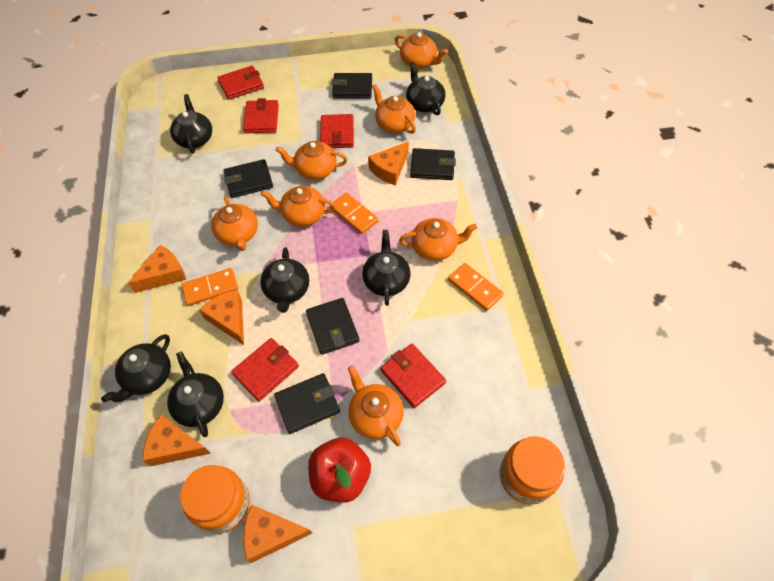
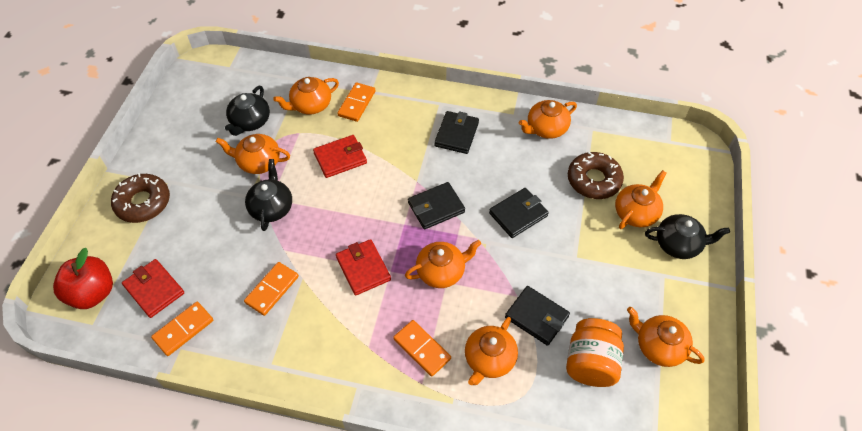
black teapot: [101,334,171,402] [167,352,224,437] [170,94,212,153] [260,247,309,313] [362,230,411,306] [406,62,446,115] = 6 -> [225,86,270,136] [245,159,292,231] [645,214,730,259] = 3
black wallet: [224,159,273,198] [274,373,340,434] [306,298,359,355] [332,73,372,98] [410,148,456,180] = 5 -> [408,182,465,229] [434,111,479,154] [489,188,549,238] [505,286,570,346] = 4
brown donut: none = 0 -> [111,173,170,223] [568,152,624,199] = 2
orange cheese: [128,245,186,293] [142,414,211,466] [199,290,244,345] [243,505,312,563] [368,141,409,185] = 5 -> none = 0
orange domino: [182,268,238,306] [330,193,379,234] [448,263,504,311] = 3 -> [151,302,213,356] [244,262,299,316] [337,82,376,122] [393,320,451,377] = 4
orange jar: [180,465,250,534] [500,437,565,505] = 2 -> [566,318,624,387] = 1
red wallet: [217,66,264,100] [231,338,299,401] [243,98,279,133] [320,114,354,148] [381,344,446,408] = 5 -> [122,259,184,318] [313,135,367,178] [336,239,391,295] = 3

